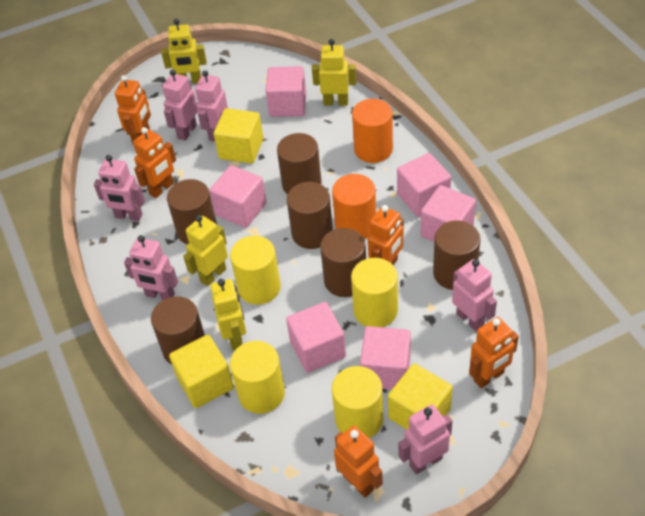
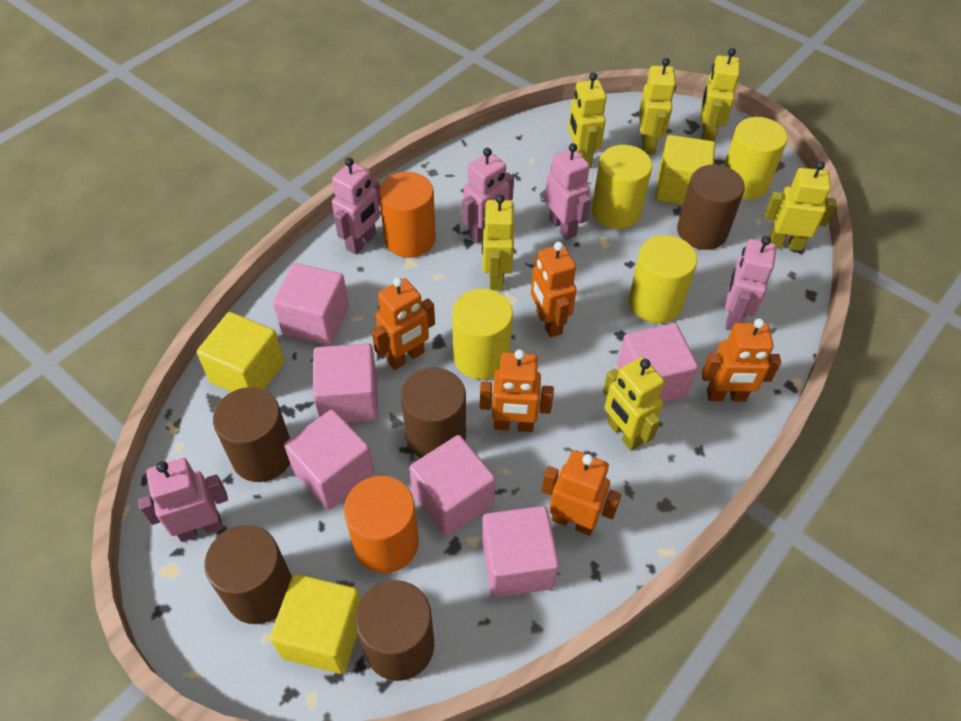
brown cylinder: [151,296,205,365] [167,179,217,244] [277,133,322,194] [287,182,333,249] [320,228,366,297] [433,220,481,290] = 6 -> [204,525,292,624] [213,387,290,482] [355,580,434,681] [401,368,466,458] [677,165,745,250] = 5
pink robot: [94,155,145,221] [124,235,178,300] [162,69,198,141] [195,70,228,142] [398,404,452,474] [452,259,497,332] = 6 -> [138,458,228,542] [332,157,380,254] [462,148,514,243] [545,143,591,240] [725,236,777,330] = 5
yellow robot: [161,19,207,84] [183,215,228,286] [210,279,246,350] [312,39,357,106] = 4 -> [482,194,514,291] [568,72,606,168] [603,357,664,451] [639,58,676,154] [701,48,740,141] [765,161,836,251] = 6

